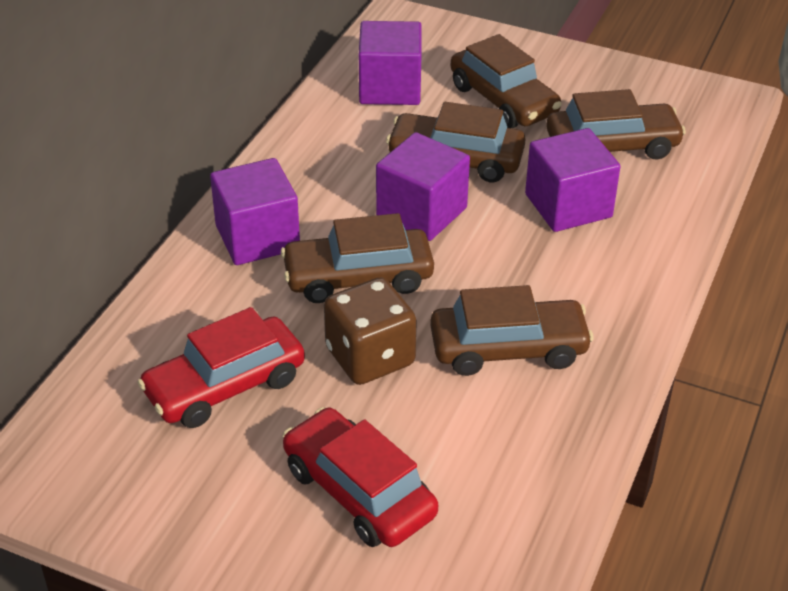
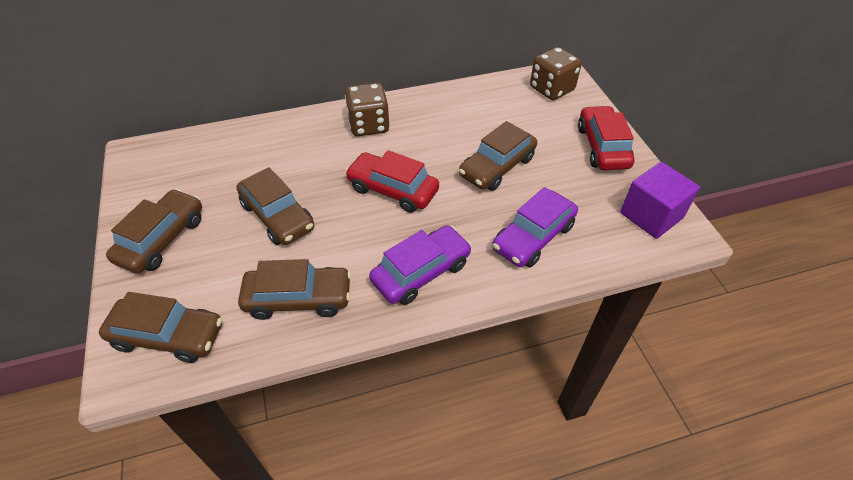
brown dice: [324,277,417,385] = 1 -> [345,83,390,136] [530,47,582,100] = 2
purple car: none = 0 -> [369,225,472,305] [492,187,578,267] = 2
purple cube: [210,158,300,265] [359,21,422,105] [376,132,470,241] [525,128,620,232] = 4 -> [620,162,700,239] = 1

